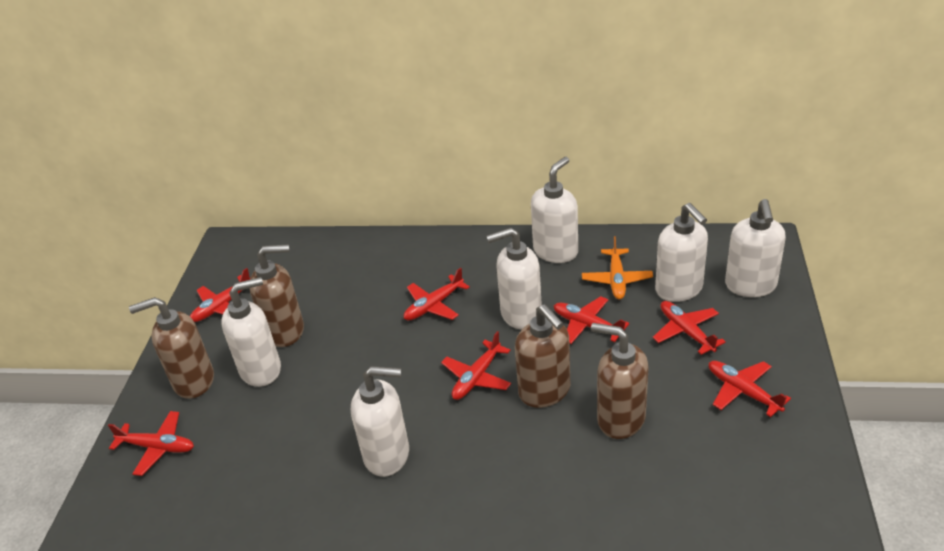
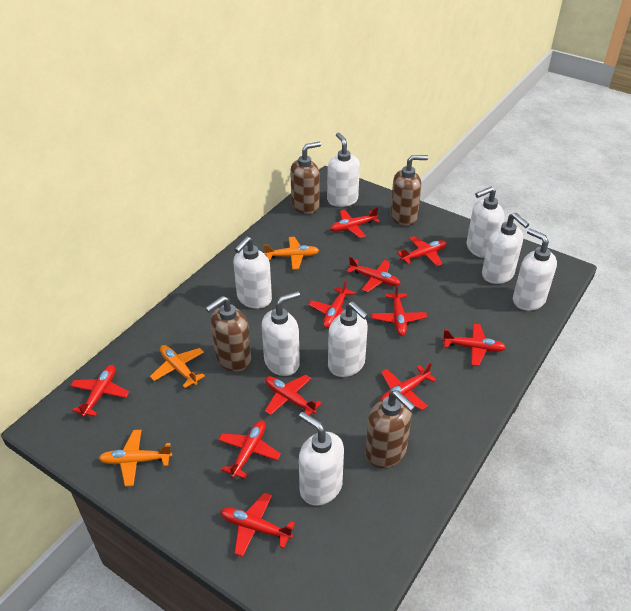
orange plane: [582,236,653,299] = 1 -> [99,430,172,486] [150,345,205,388] [264,237,319,269] = 3
red plane: [108,411,194,476] [190,268,250,322] [404,268,470,320] [441,331,511,400] [554,296,629,344] [653,301,726,355] [709,361,791,417] = 7 -> [70,365,129,417] [218,420,281,479] [220,493,295,557] [265,375,322,415] [309,280,355,328] [330,207,380,238] [346,256,401,292] [372,284,427,336] [380,363,436,410] [397,236,446,266] [442,324,506,366] = 11
white soap dispenser: [221,277,281,387] [351,366,409,477] [486,228,542,329] [531,157,578,263] [655,203,708,302] [725,199,786,297] = 6 -> [234,236,272,309] [262,291,300,376] [299,412,344,506] [327,133,360,207] [328,302,368,377] [466,187,504,258] [482,213,529,284] [513,229,557,311] = 8

